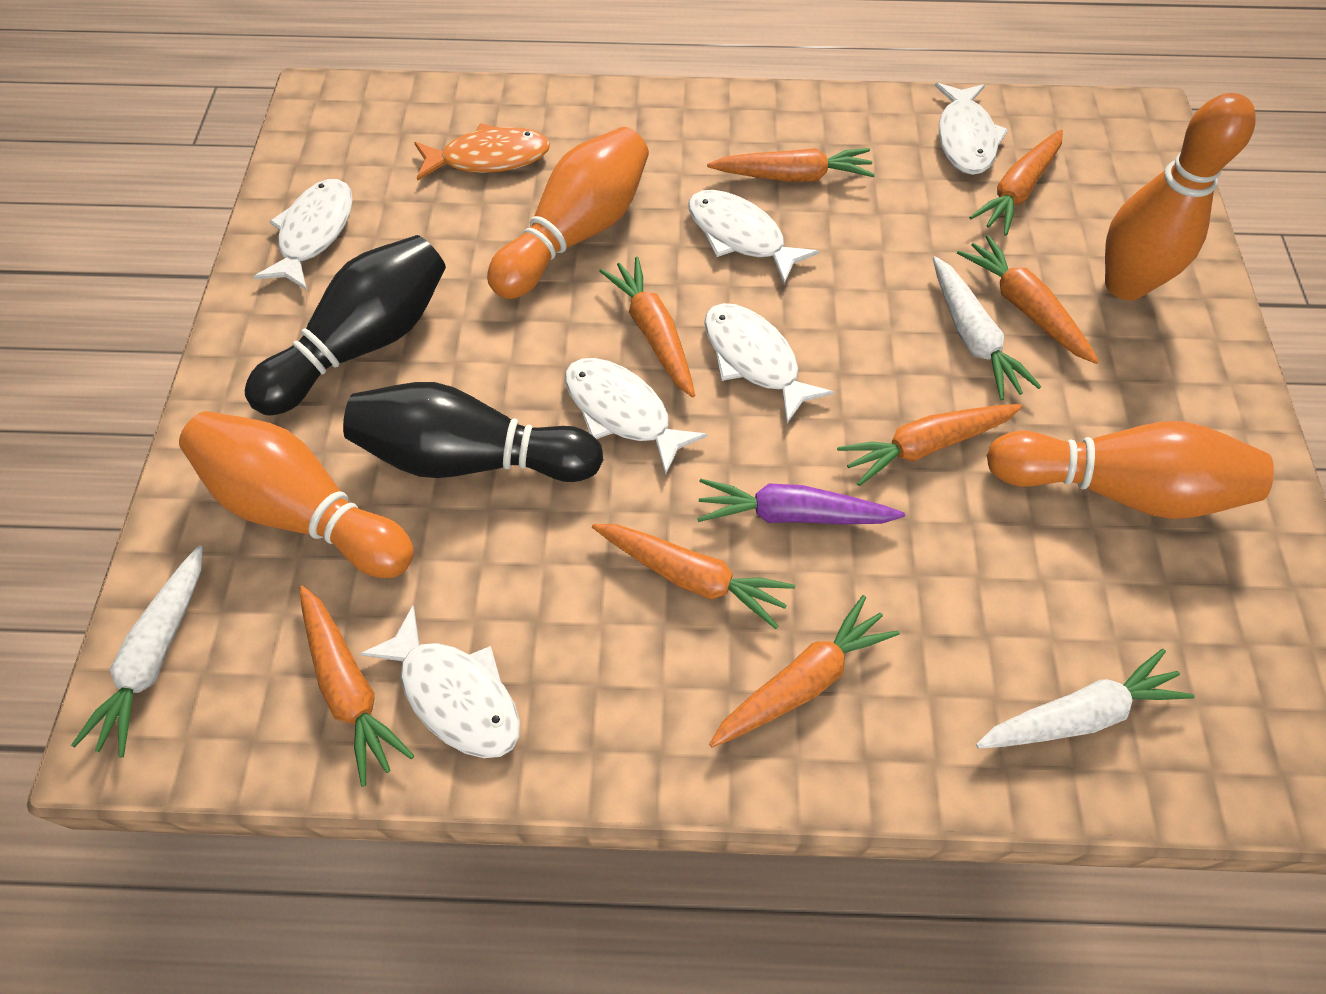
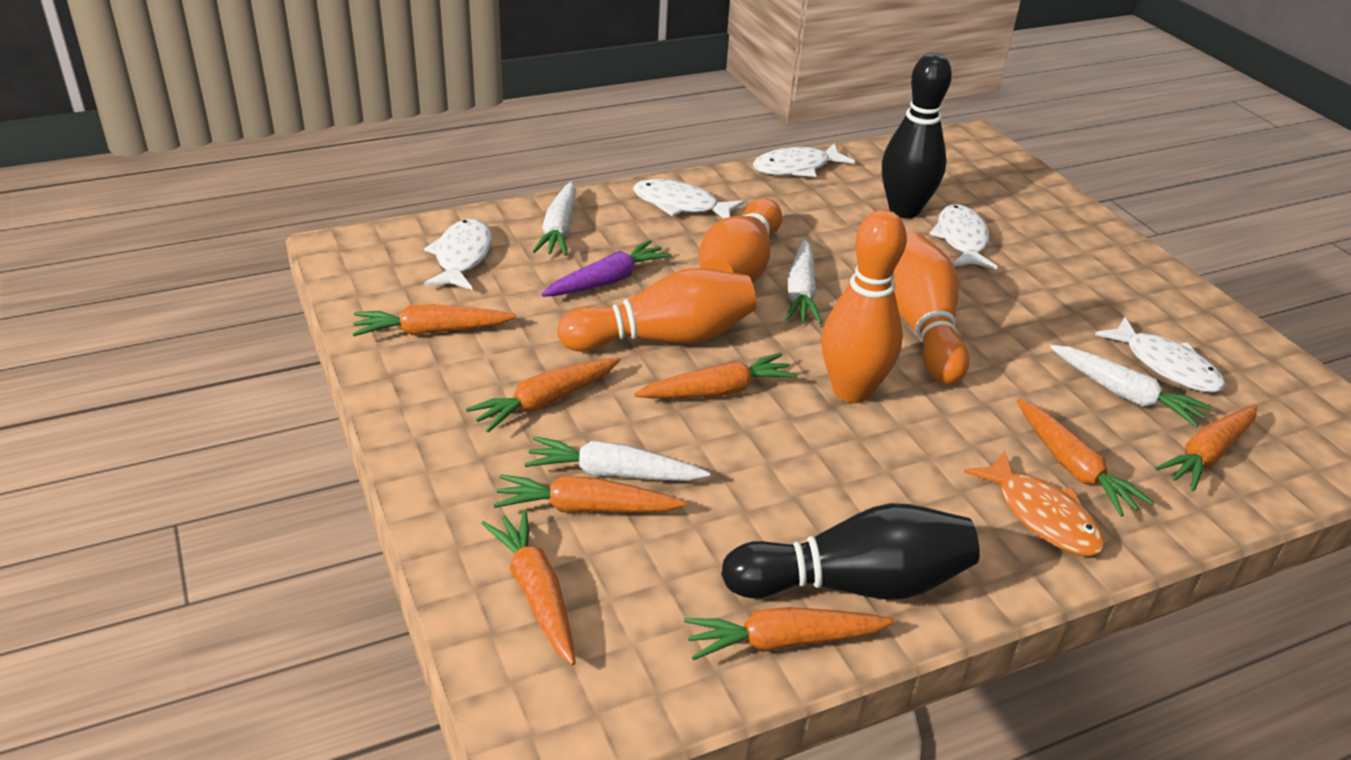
white carrot: [71,546,203,757] [933,256,1042,400] [976,649,1195,749] = 3 -> [524,436,710,481] [532,182,576,256] [785,239,822,324] [1050,345,1211,427] = 4
white fish: [254,179,353,290] [360,606,520,758] [565,358,708,476] [688,190,819,284] [704,303,834,423] [935,83,1009,175] = 6 -> [424,219,492,290] [633,179,744,219] [753,143,855,177] [929,204,998,269] [1095,317,1225,393] = 5

